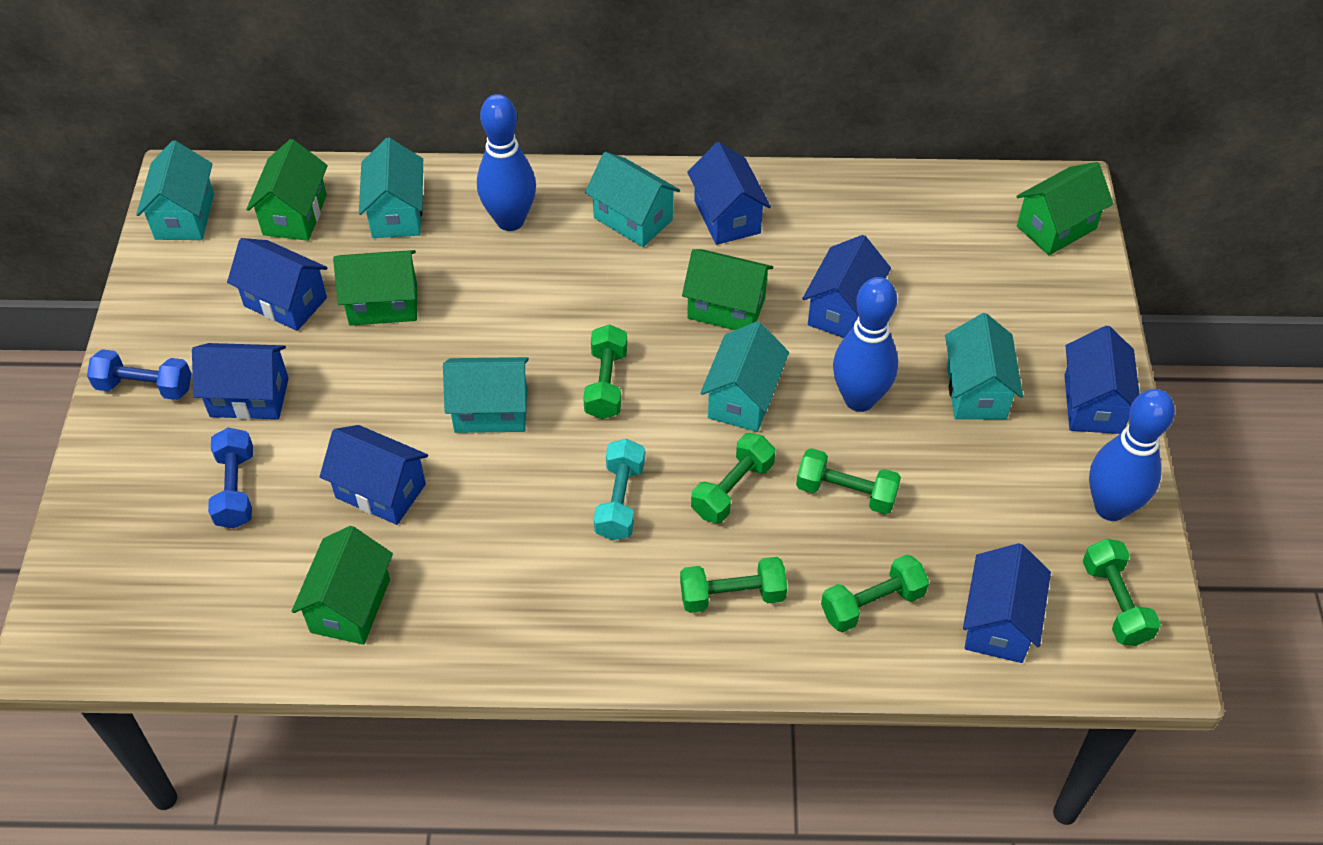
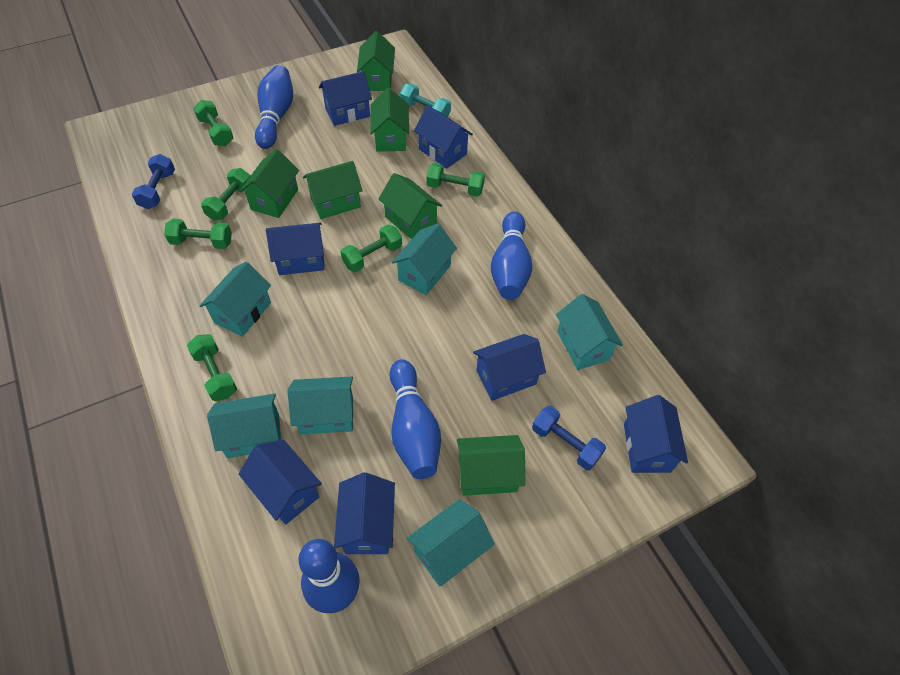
blue bowling pin: [477,94,536,231] [833,277,898,412] [1089,389,1175,521] = 3 -> [255,65,293,149] [298,539,360,613] [390,359,441,479] [491,212,532,300] = 4
green house: [246,139,328,241] [291,526,393,645] [333,250,417,326] [682,249,773,330] [1016,162,1113,255] = 5 -> [239,149,299,218] [303,161,363,219] [357,31,395,91] [370,88,409,152] [379,173,442,240] [457,435,525,496] = 6

